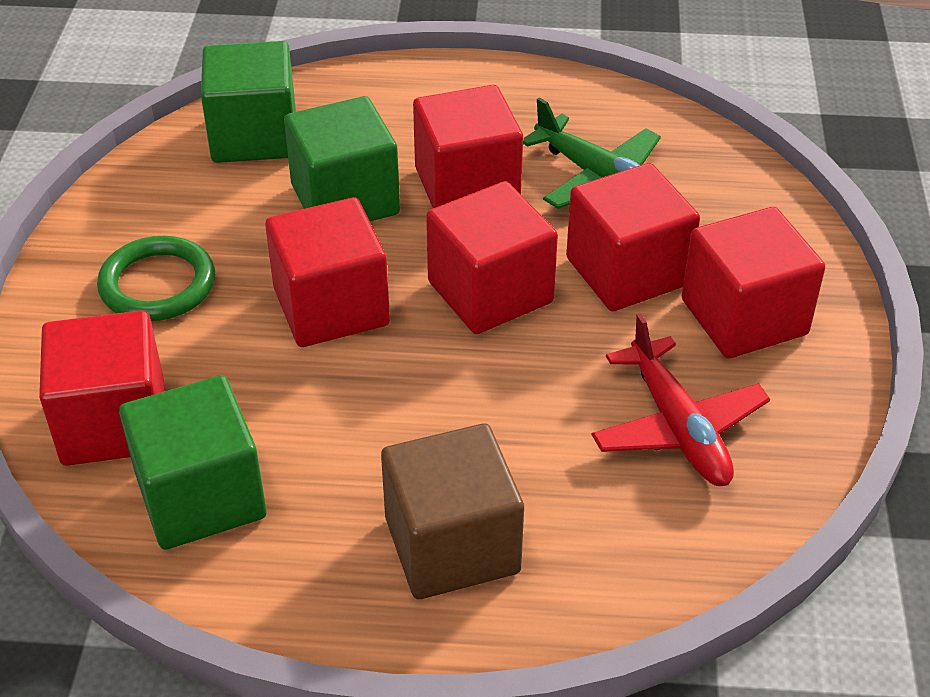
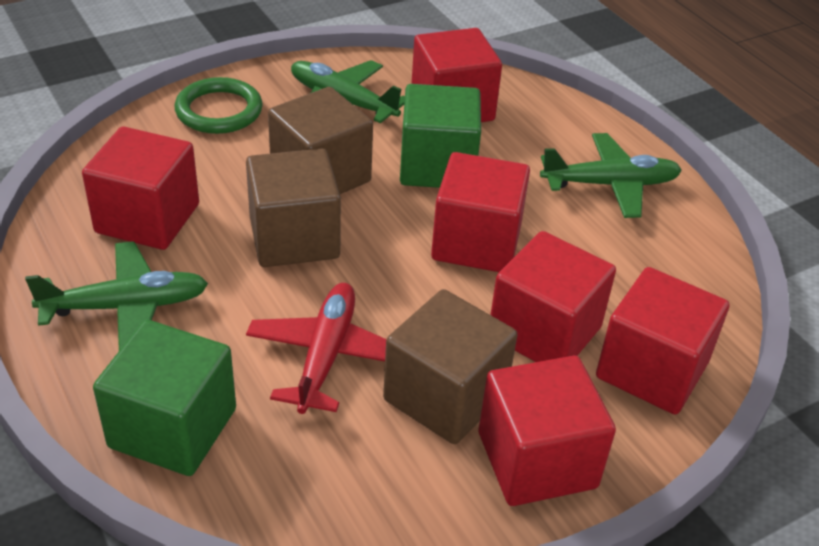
brown cube: [381,423,524,599] = 1 -> [246,149,341,267] [268,87,373,194] [383,289,517,444] = 3
green cube: [119,375,267,550] [201,41,296,163] [284,96,400,221] = 3 -> [93,320,236,476] [400,84,481,188] = 2
green plane: [523,97,661,209] = 1 -> [25,241,208,351] [291,60,405,123] [540,133,682,218] = 3

